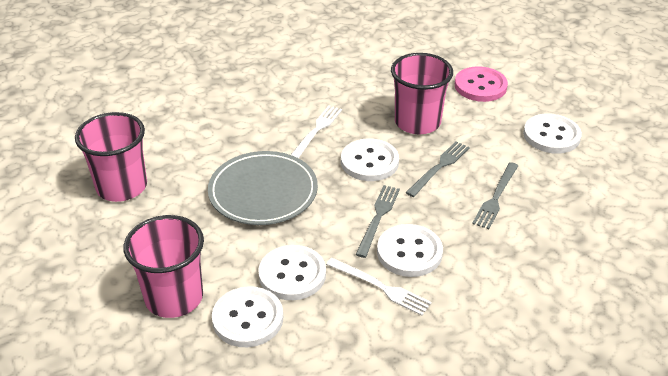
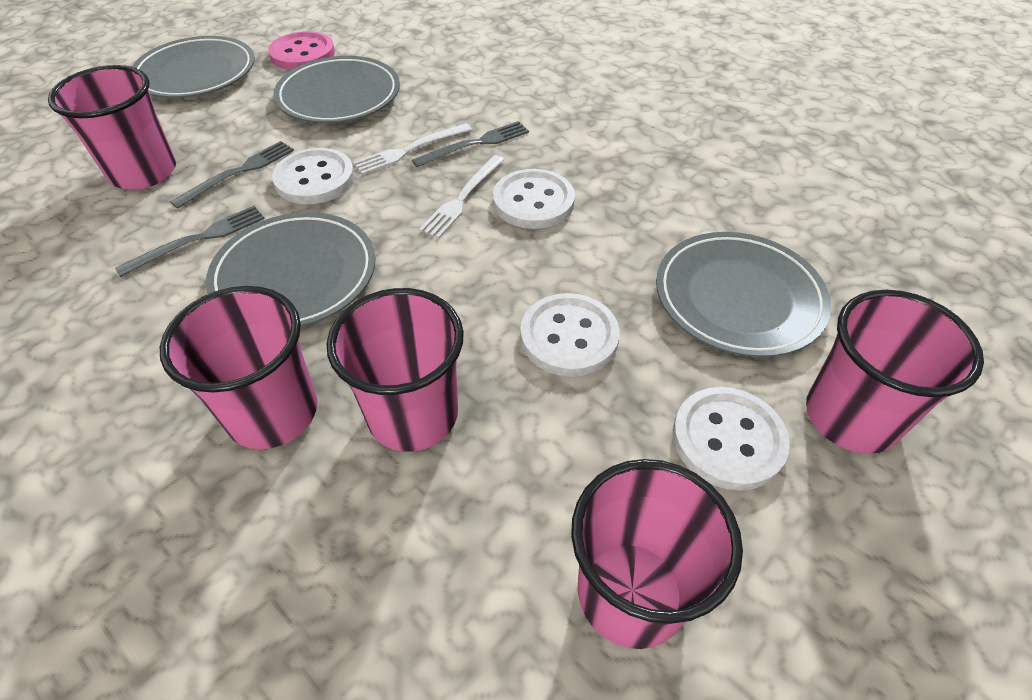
grey plate: [208,151,318,225] = 1 -> [132,36,255,98] [206,212,375,327] [273,56,400,123] [656,232,831,357] = 4
pink cup: [75,112,147,202] [124,215,204,318] [391,53,453,134] = 3 -> [48,65,176,189] [160,286,317,449] [327,288,464,452] [571,459,743,649] [806,290,984,454] = 5
white button: [212,286,283,347] [258,245,326,300] [341,138,399,181] [377,224,443,277] [523,113,582,154] = 5 -> [272,148,355,204] [493,169,575,229] [520,293,620,377] [673,387,790,491] = 4

